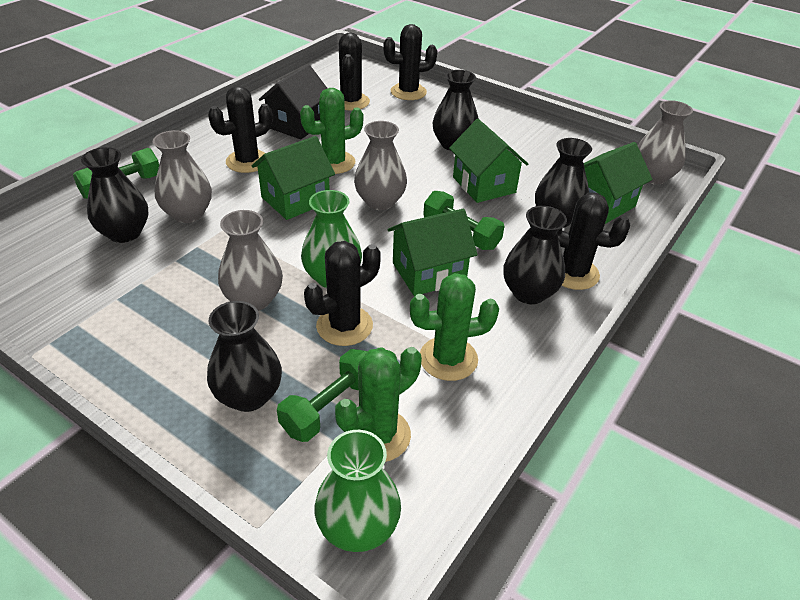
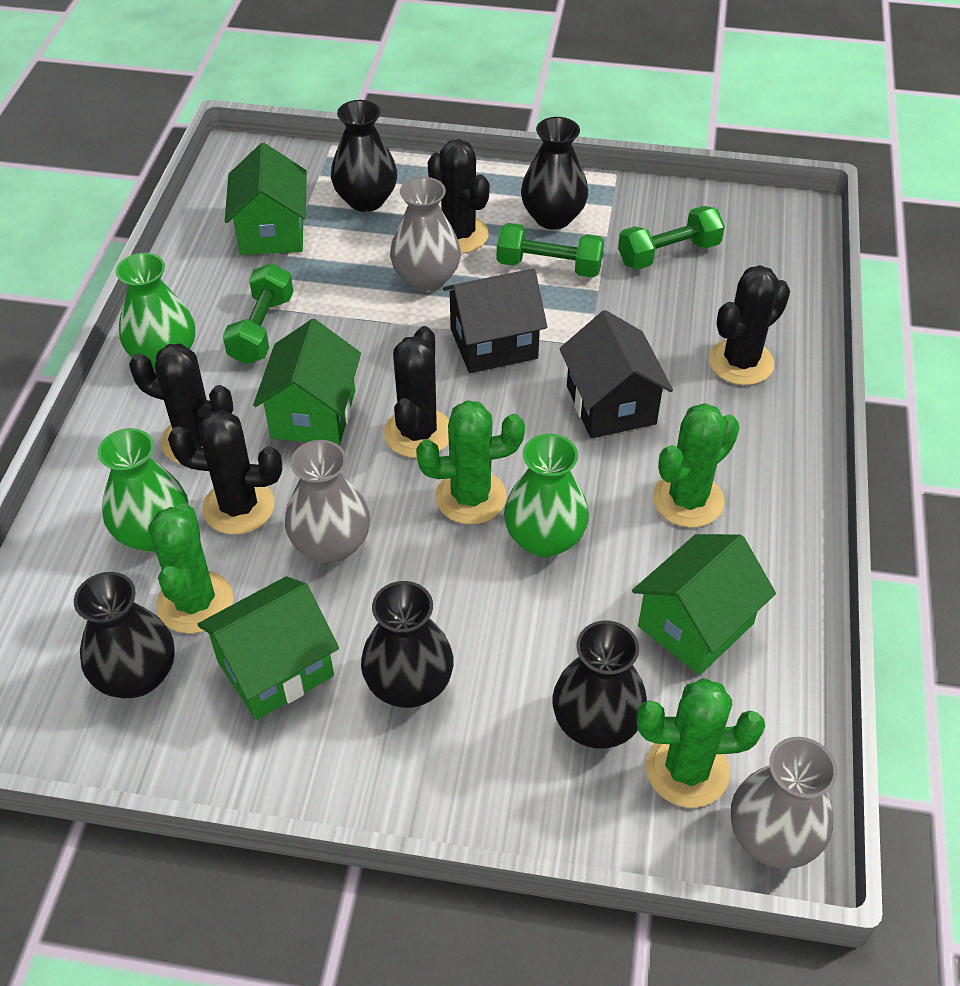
black house: [259,64,328,139] = 1 -> [443,268,547,373] [559,310,673,438] = 2
green cactus: [300,88,363,174] [335,347,422,462] [410,273,499,381] = 3 -> [148,503,233,634] [416,400,525,524] [637,678,765,808] [653,403,740,528] = 4
green vase: [301,190,362,288] [315,430,401,552] = 2 -> [98,428,188,552] [116,253,195,370] [504,434,589,557] = 3
grey vase: [153,130,212,223] [218,210,283,311] [354,121,407,210] [638,100,693,185] = 4 -> [285,440,370,564] [390,177,461,292] [731,737,837,869] = 3

